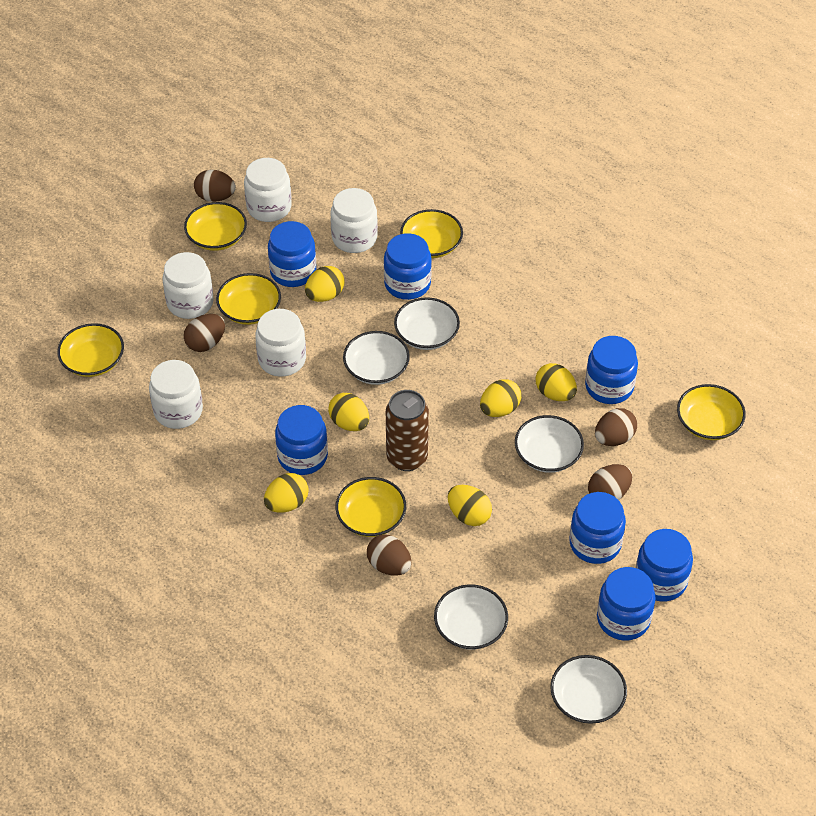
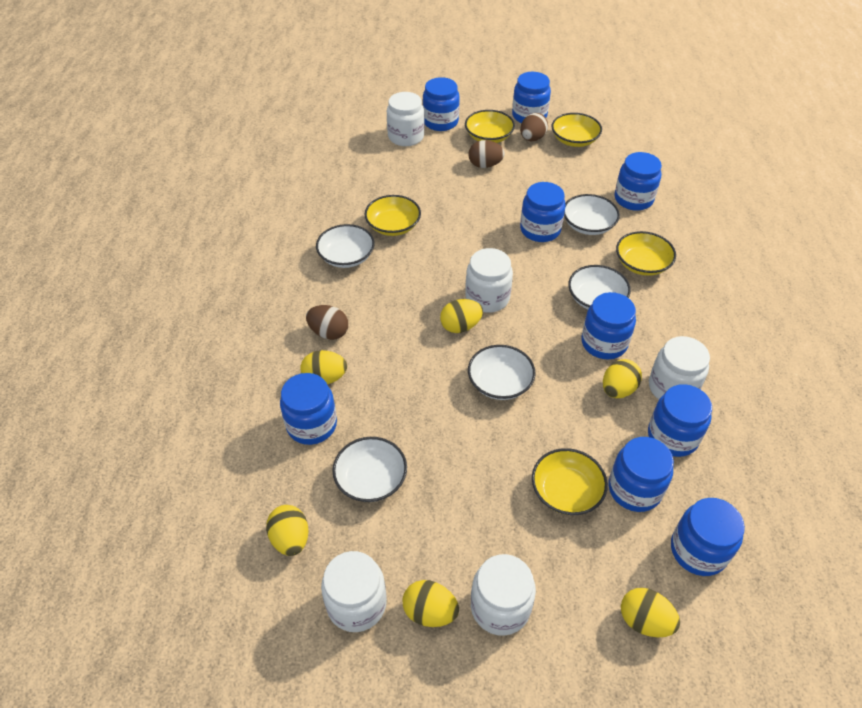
blue jar: [268,221,316,287] [275,405,328,475] [384,233,432,300] [569,492,626,564] [585,336,638,404] [597,567,656,641] [636,529,693,602] = 7 -> [280,373,337,445] [423,77,460,131] [512,72,551,123] [520,182,566,242] [581,292,636,359] [608,437,674,512] [614,152,662,211] [648,384,712,457] [671,498,745,576] = 9
brown can: [386,390,429,471] = 1 -> none = 0
brown egg: [184,314,225,352] [194,170,236,202] [367,535,411,576] [588,464,632,500] [595,408,637,446] = 5 -> [306,305,348,340] [468,140,505,168] [520,113,548,141] = 3
yellow bowl: [57,323,124,377] [184,202,247,251] [216,273,281,325] [335,477,406,537] [400,209,463,258] [677,384,746,440] = 6 -> [364,195,421,236] [465,110,515,143] [532,448,608,515] [551,113,602,147] [616,231,676,276] = 5

